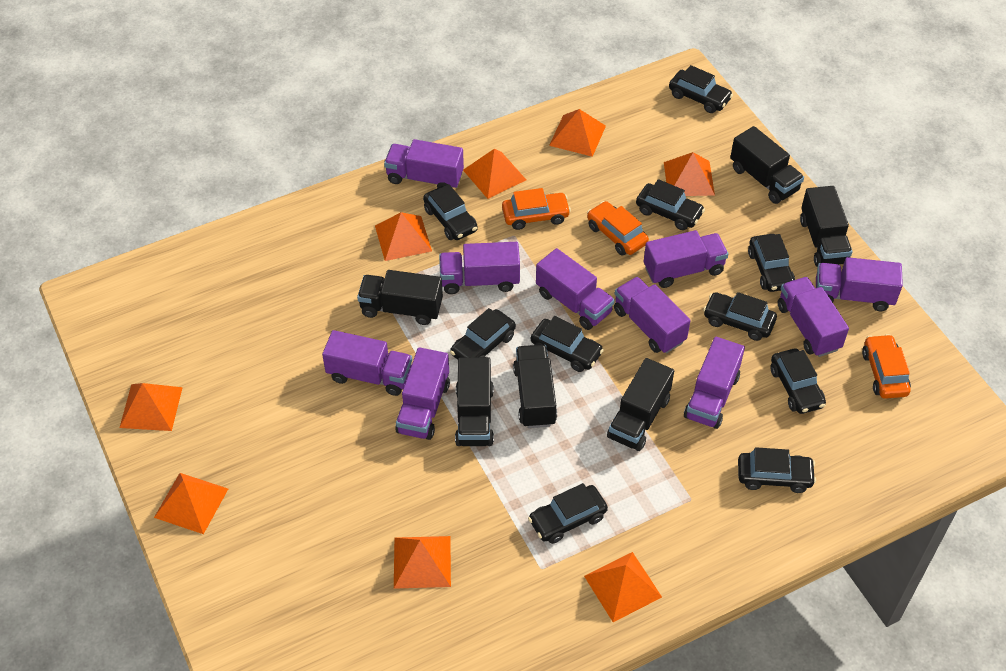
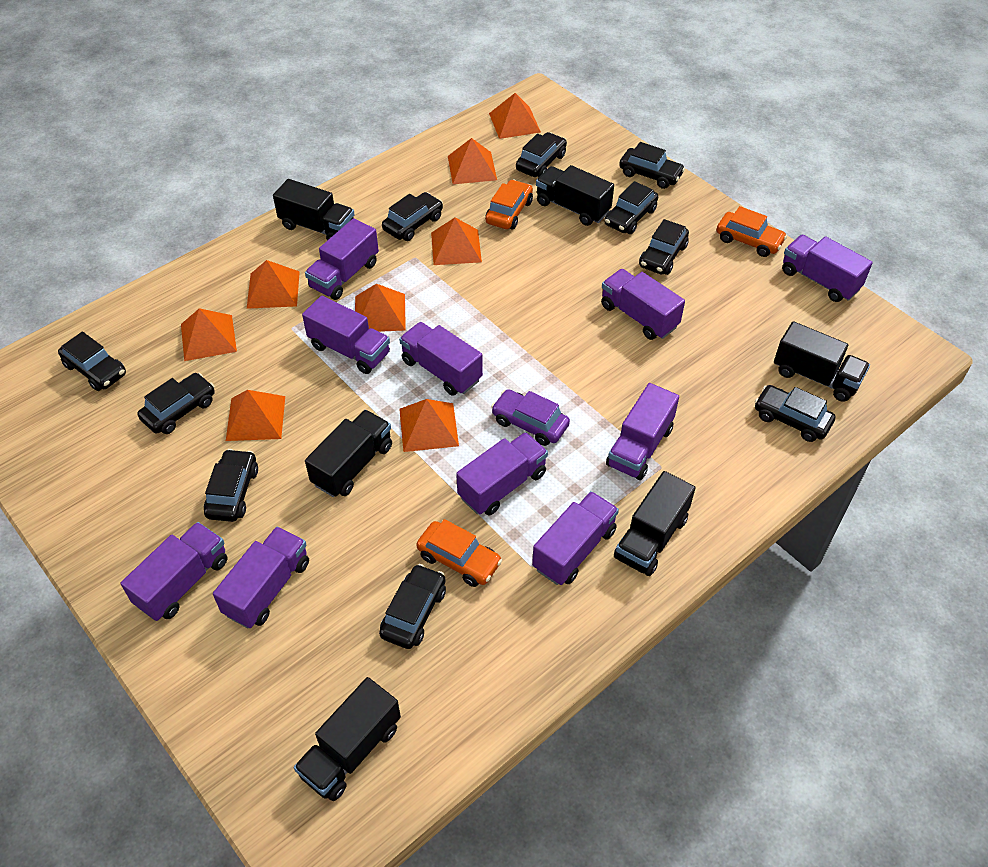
purple car: none = 0 -> [491,389,570,446] = 1

